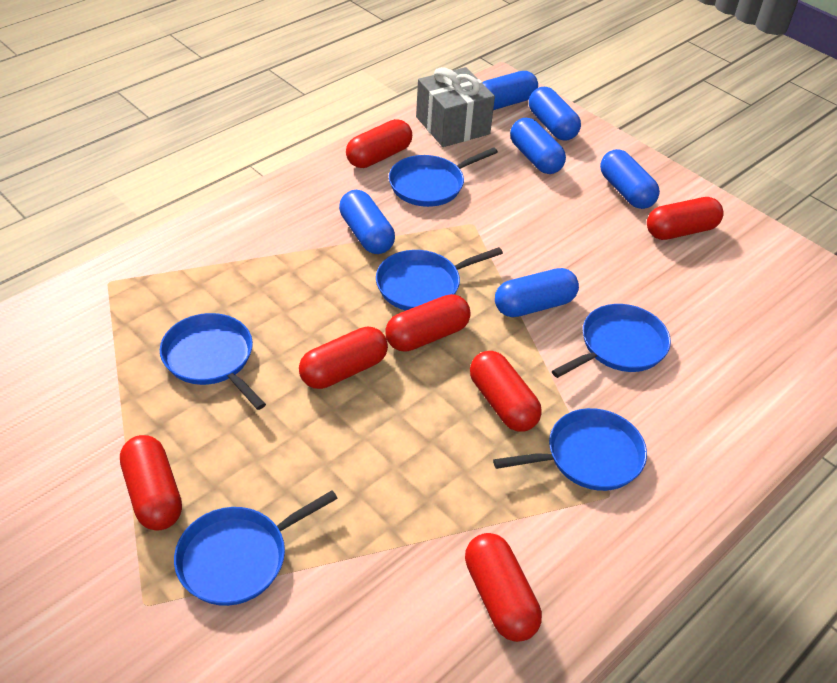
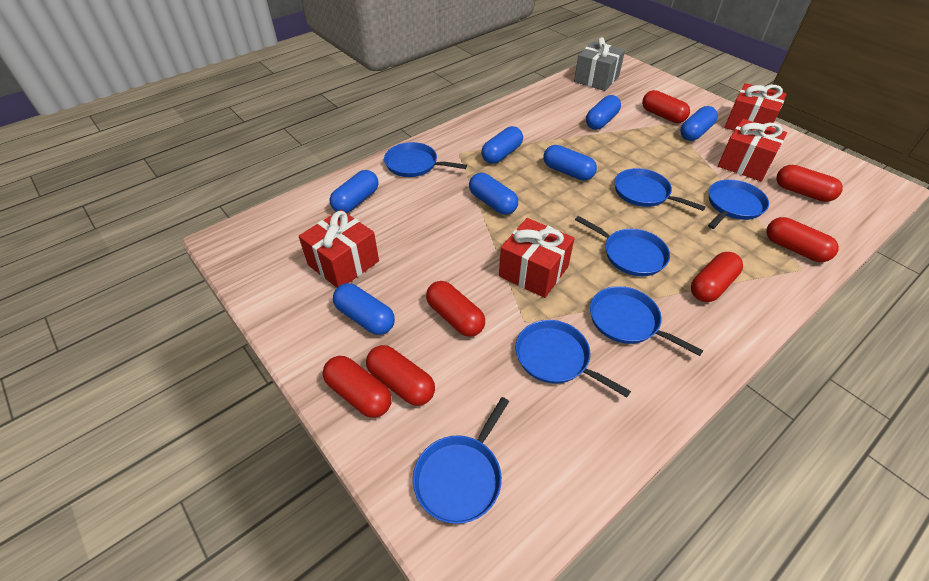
blue capsule: [339,190,395,254] [483,71,538,110] [495,268,579,317] [510,118,566,174] [529,87,581,141] [600,149,660,209] = 6 -> [330,170,378,213] [333,283,395,335] [469,173,518,215] [481,126,523,164] [543,145,597,181] [586,95,621,130] [680,106,718,141] = 7
blue pan: [160,313,266,410] [174,490,338,606] [376,247,503,311] [389,147,498,207] [493,408,647,491] [552,304,671,378] = 6 -> [384,142,467,177] [413,397,509,524] [516,320,631,397] [575,216,670,276] [590,286,703,356] [614,168,705,211] [708,180,769,229] = 7
red gift: none = 0 -> [299,210,379,288] [499,218,575,298] [718,119,787,181] [725,83,786,131] = 4

